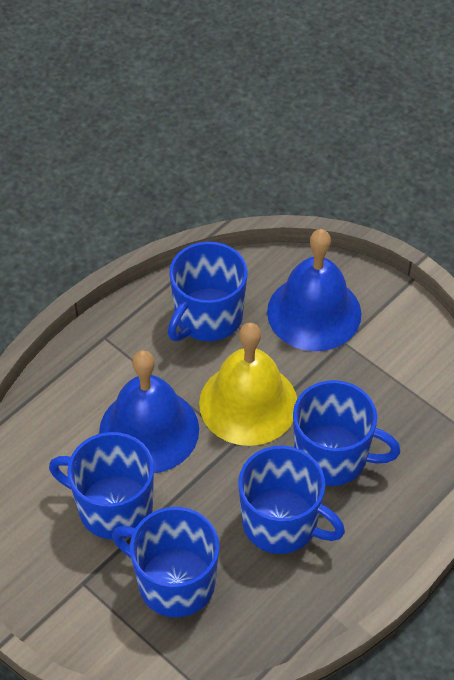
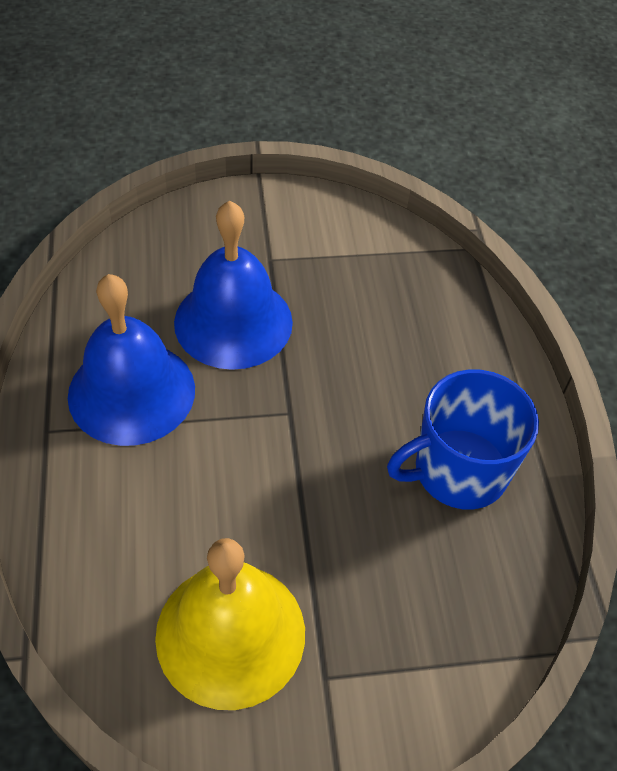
blue mug: [49,432,154,540] [112,507,219,618] [168,241,248,341] [238,446,345,554] [293,380,400,486] = 5 -> [387,369,539,510] = 1

